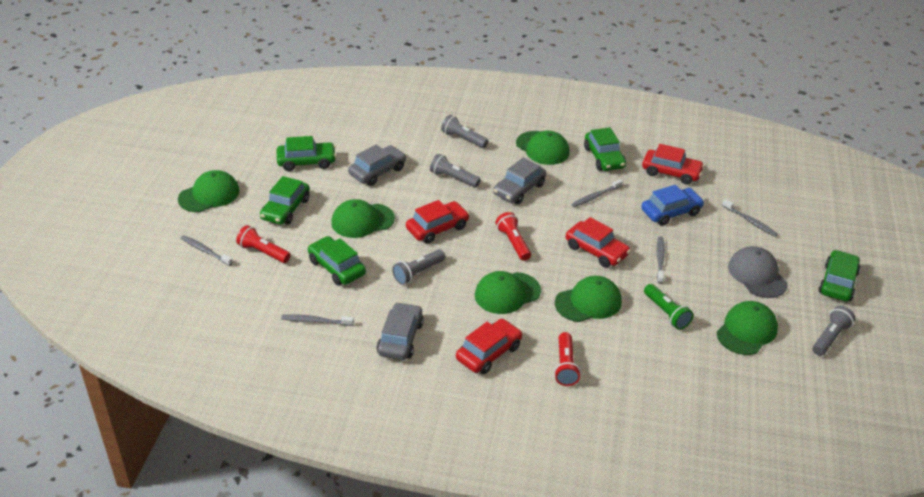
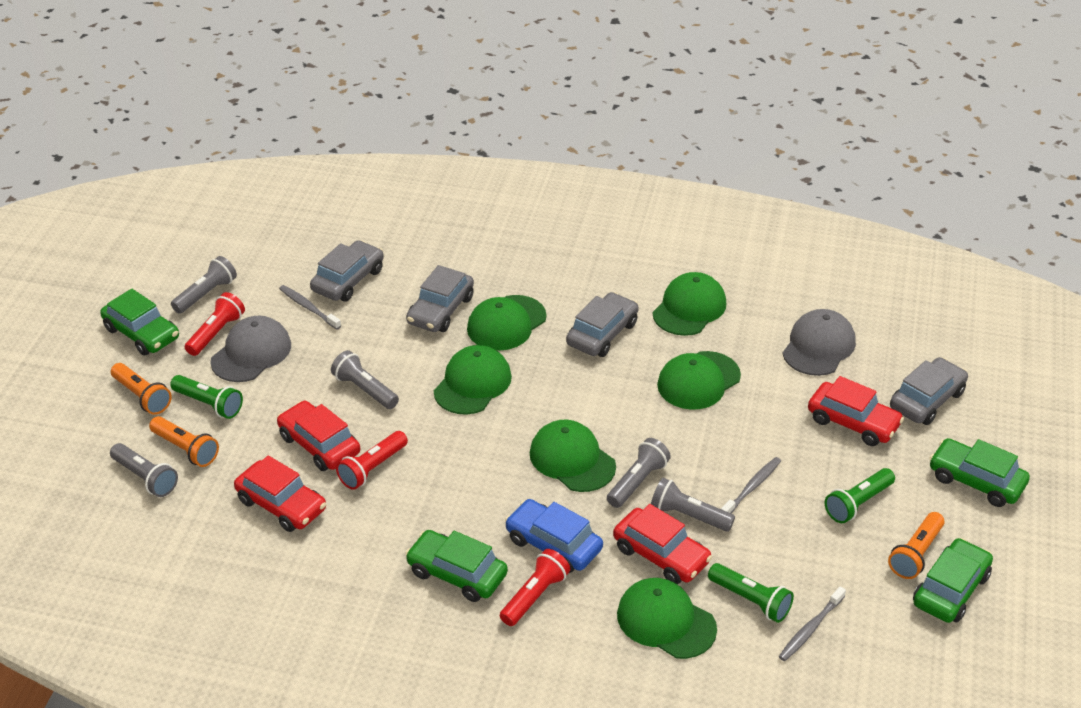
green car: [260,176,309,225] [277,136,336,171] [308,236,366,286] [584,127,626,171] [818,250,861,301] = 5 -> [100,289,179,355] [405,530,508,602] [913,538,993,623] [929,438,1030,507] = 4
green flashlight: [644,284,694,330] = 1 -> [170,375,243,419] [708,563,794,623] [824,468,895,523] = 3
grey cap: [728,246,788,298] = 1 -> [210,316,291,382] [782,309,856,376] = 2
grey car: [348,145,406,186] [377,302,424,360] [493,158,546,204] = 3 -> [310,240,384,302] [406,265,474,332] [566,292,639,357] [890,357,968,425] = 4
grey flashlight: [392,249,445,285] [430,154,481,188] [441,115,488,148] [813,306,855,356] = 4 -> [110,443,178,497] [171,256,237,314] [331,350,399,409] [607,438,671,508] [651,478,735,532] = 5
grey toothbrush: [181,235,233,266] [281,314,354,326] [571,179,623,207] [657,236,665,284] [722,199,778,237] = 5 -> [279,285,341,329] [721,457,781,514] [779,586,846,661] = 3
orange flashlight: none = 0 -> [111,363,172,415] [149,416,219,467] [888,512,945,579] = 3

